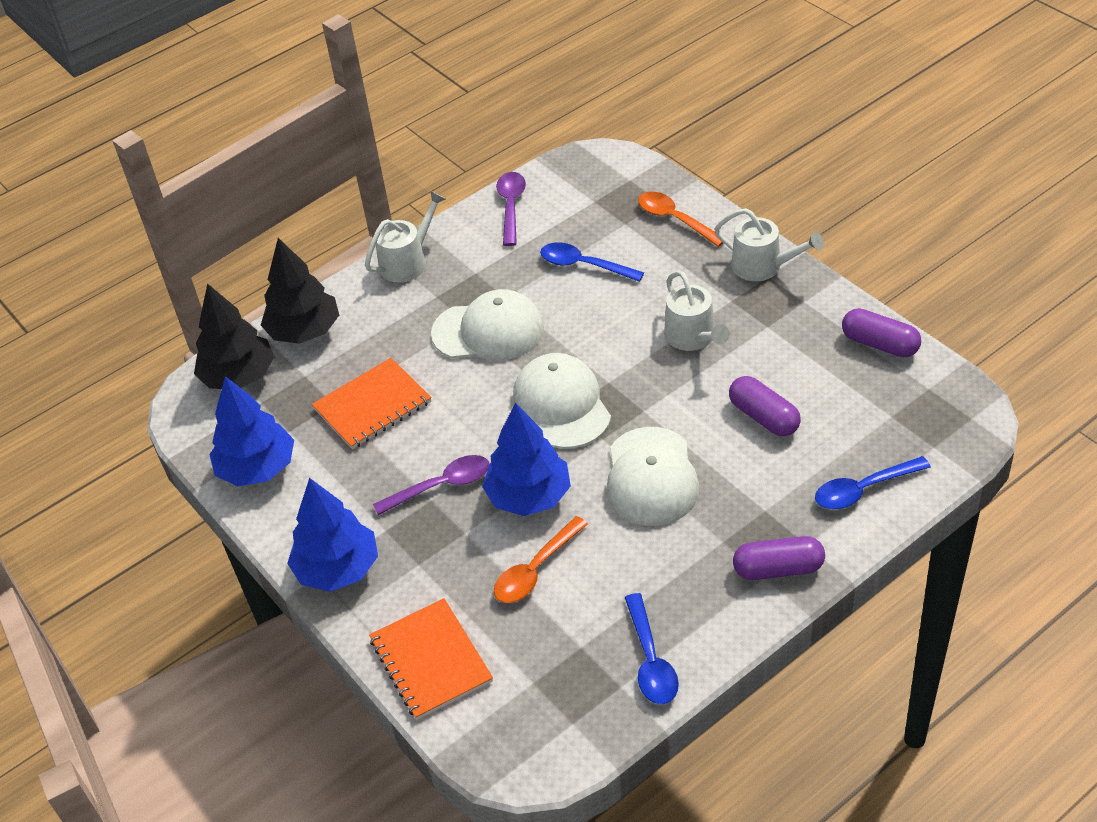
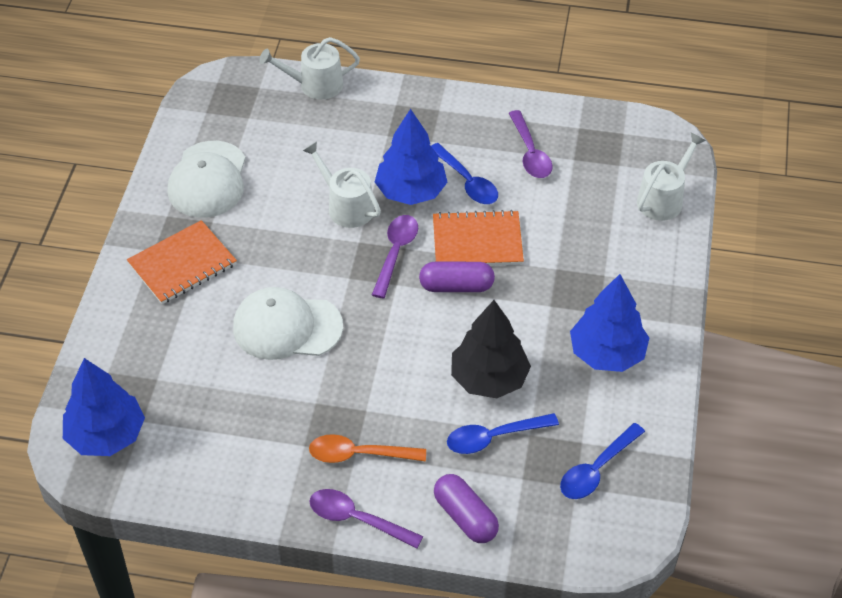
black tree: [194,283,274,389] [261,238,339,344] = 2 -> [451,300,531,398] = 1
orange spoon: [494,516,588,603] [638,192,723,247] = 2 -> [309,434,426,463] = 1
purple capsule: [729,376,801,436] [733,536,825,580] [842,308,921,357] = 3 -> [419,262,495,292] [434,474,499,543] = 2
purple spoon: [373,455,489,515] [496,172,526,246] = 2 -> [309,489,423,549] [372,215,418,298] [509,110,553,178] = 3
white cap: [431,289,544,361] [513,353,611,449] [606,427,699,526] = 3 -> [168,141,246,218] [233,287,343,360] = 2

